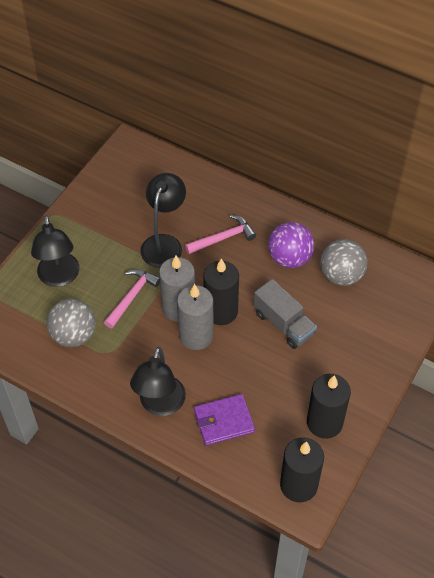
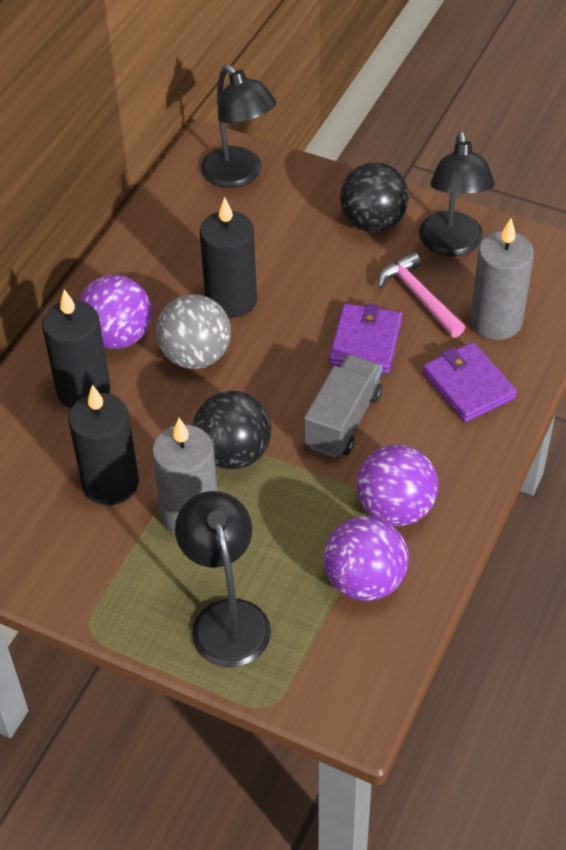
black ball: none = 0 -> [193,390,272,470] [340,162,409,232] = 2
grey ball: [47,299,96,347] [320,239,367,286] = 2 -> [156,294,231,369] = 1
pink hammer: [104,269,160,329] [185,215,256,254] = 2 -> [378,252,465,338] = 1
purple ball: [268,222,314,268] = 1 -> [79,275,152,349] [324,516,409,601] [357,444,438,526] = 3
purple wallet: [194,394,255,446] = 1 -> [329,303,402,374] [423,342,517,422] = 2

